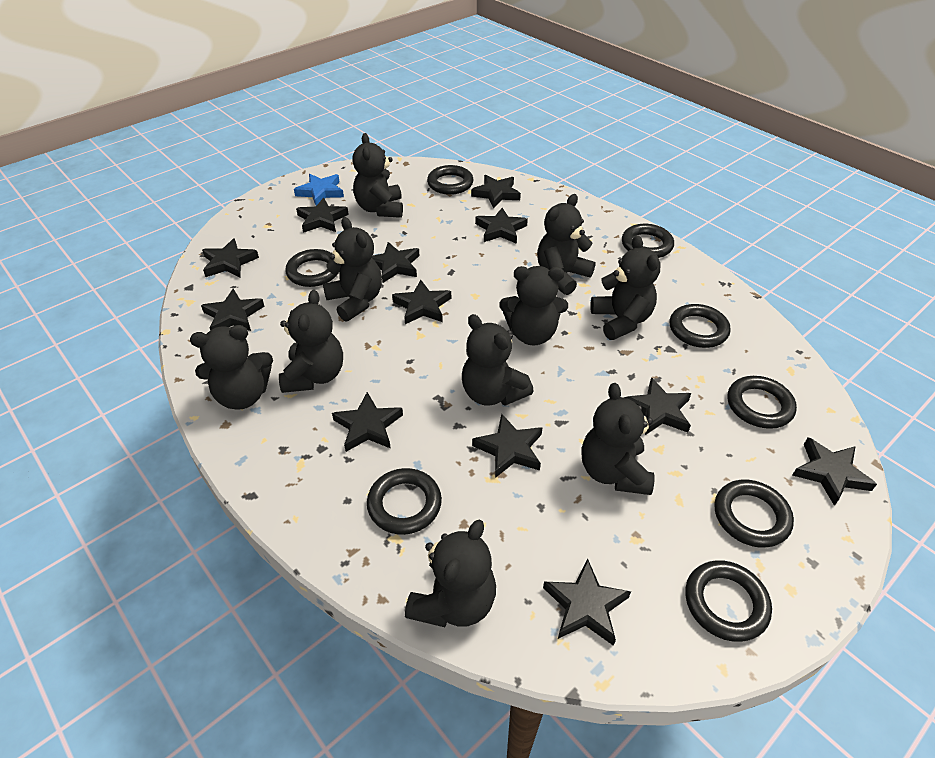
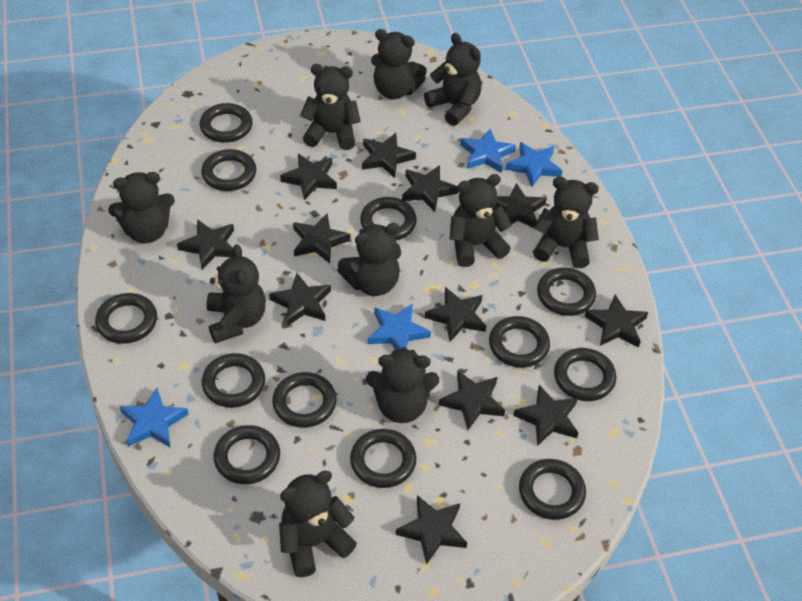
black ring: [285,249,338,287] [367,468,442,535] [427,165,473,195] [622,224,674,258] [670,304,730,348] [686,560,772,642] [714,480,794,548] [728,376,797,429] = 8 -> [95,293,157,344] [200,103,253,143] [201,149,256,191] [202,353,265,408] [213,425,280,484] [272,372,337,428] [350,429,417,488] [360,197,417,240] [489,316,550,368] [519,459,586,520] [537,268,596,316] [554,348,617,401] = 12
blue star: [294,174,344,206] = 1 -> [120,388,189,447] [368,304,431,350] [460,129,516,173] [506,142,563,187] = 4

